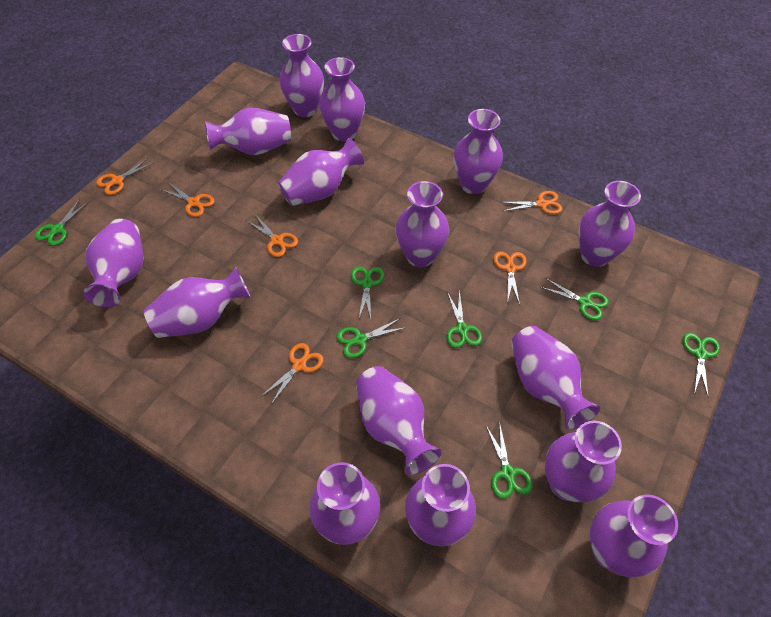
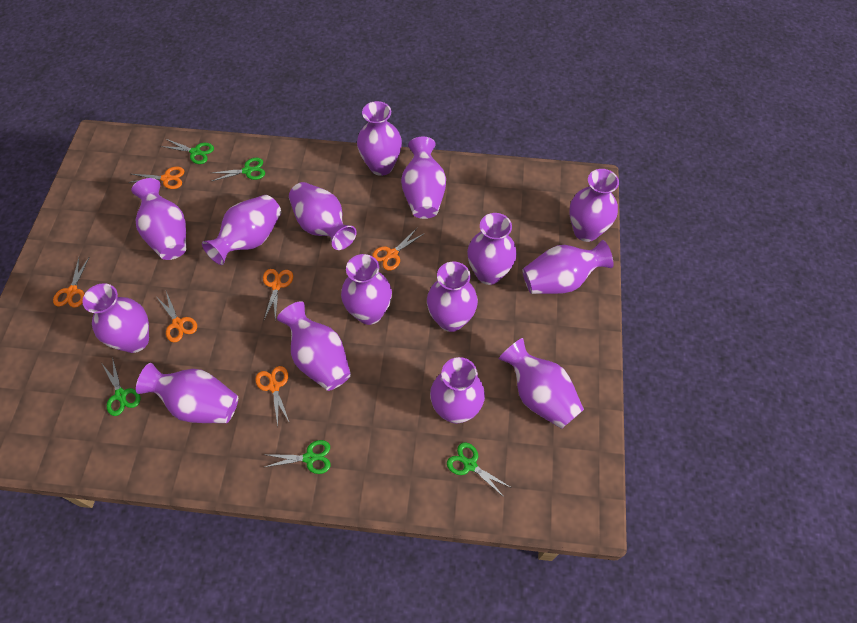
green scissors: [35,199,88,246] [336,318,404,358] [351,266,384,321] [446,290,482,348] [486,421,532,499] [540,278,609,321] [682,333,720,396] = 7 -> [102,357,140,416] [161,139,214,164] [212,158,265,181] [263,440,330,474] [447,442,512,498] = 5

